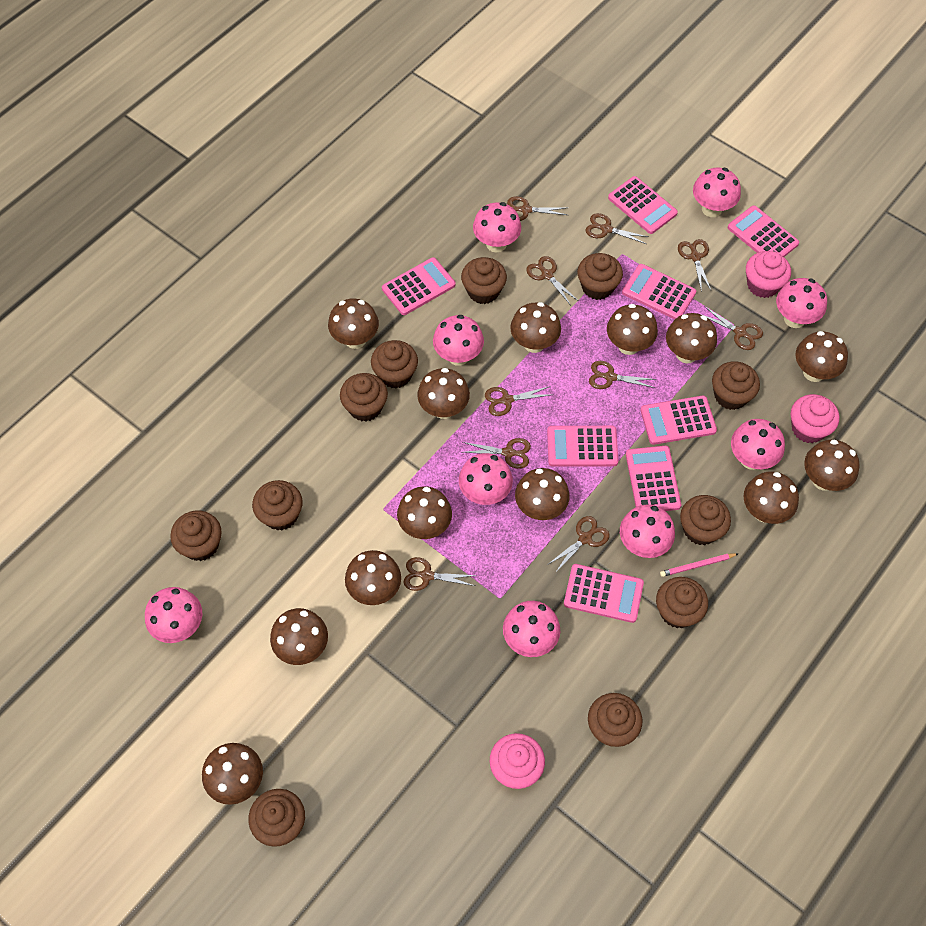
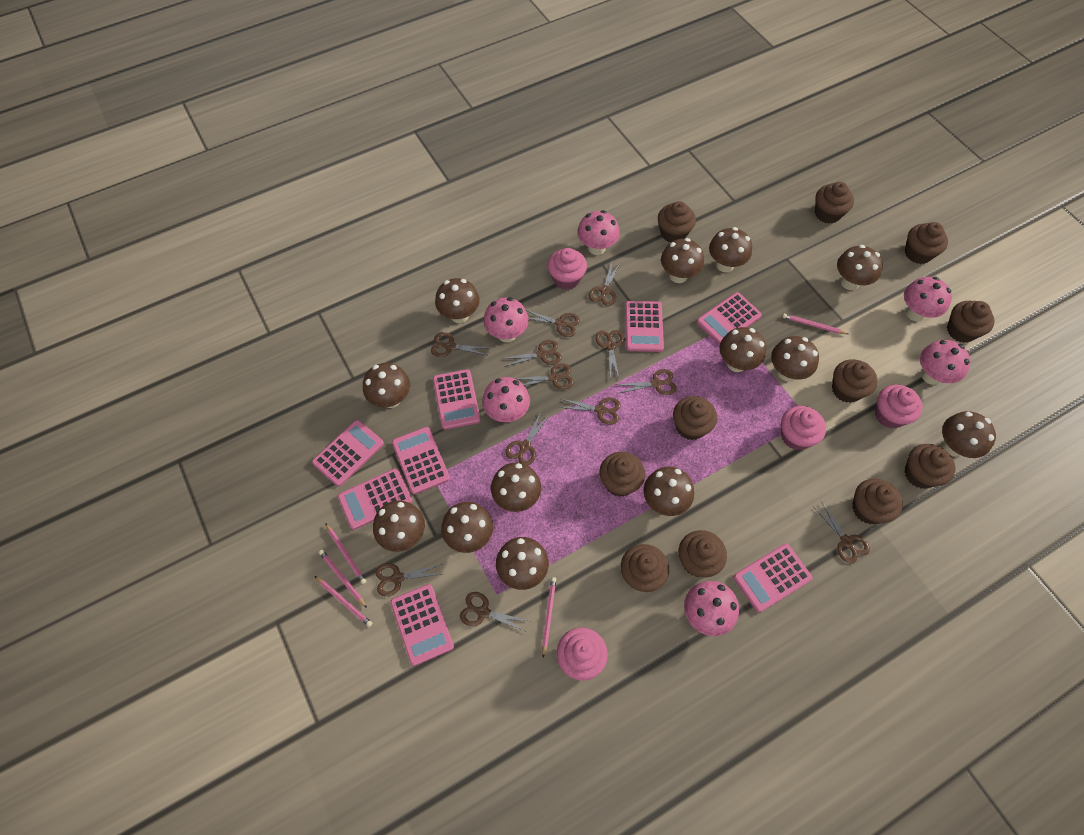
brown scissors: [403,557,477,591] [462,438,531,469] [485,386,550,416] [507,196,567,221] [526,256,578,304] [547,516,609,573] [586,213,649,244] [589,361,657,389] [678,239,711,292] [704,306,763,350] = 10 -> [375,563,442,596] [431,332,489,357] [460,592,528,632] [502,340,562,367] [505,412,549,465] [514,363,574,389] [526,310,580,337] [559,397,621,425] [589,262,621,306] [595,330,624,378] [616,369,677,395] [814,502,870,564] = 12
pink cupcake: [490,733,545,789] [746,251,791,298] [791,394,839,443] = 3 -> [548,248,587,290] [556,628,608,681] [781,406,826,450] [875,384,923,429] = 4
pink mushroom: [145,587,202,643] [433,315,484,366] [459,453,513,505] [473,202,521,253] [503,601,560,657] [620,505,675,558] [693,168,741,217] [731,419,785,470] [776,278,827,328] = 9 -> [482,377,530,422] [483,297,529,342] [577,210,620,255] [684,581,739,636] [904,277,952,321] [920,340,971,385] = 6
pink pencil: [660,553,738,577] = 1 -> [315,576,372,627] [319,550,367,608] [325,523,366,584] [542,577,556,658] [782,314,848,334] = 5

